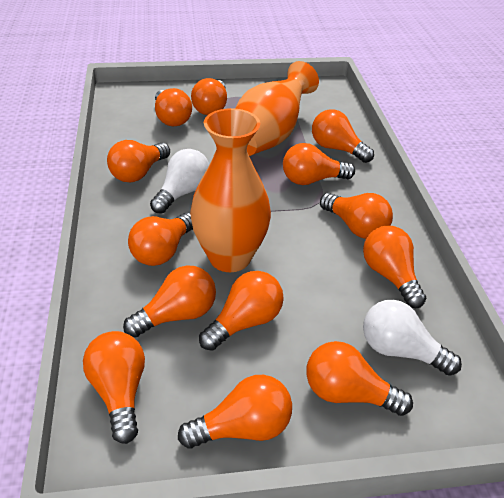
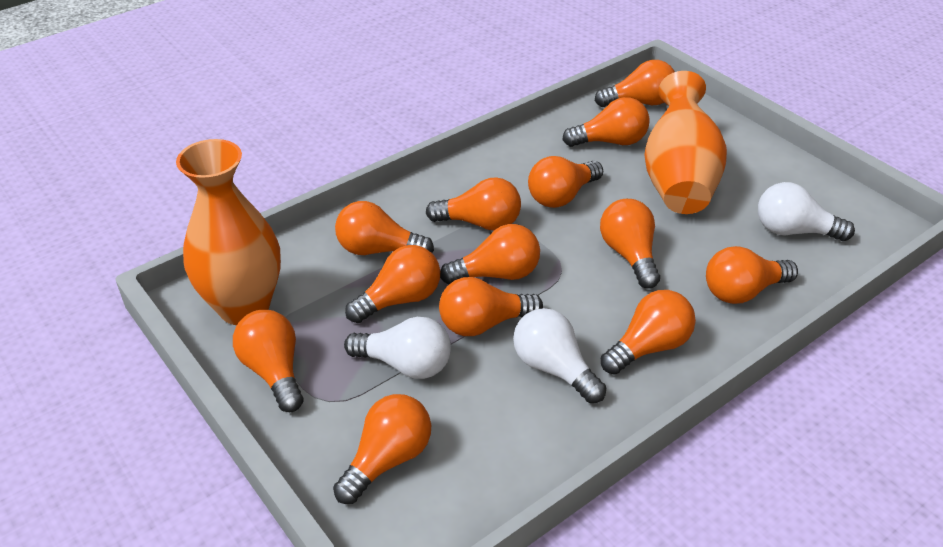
white light bulb: [150,149,209,214] [363,300,462,376] = 2 -> [344,317,451,379] [513,308,606,403] [758,182,855,241] = 3

